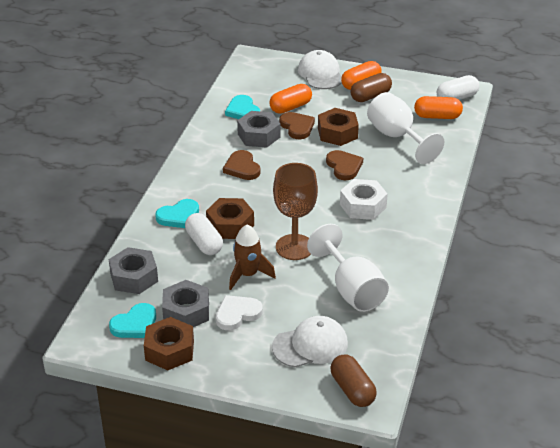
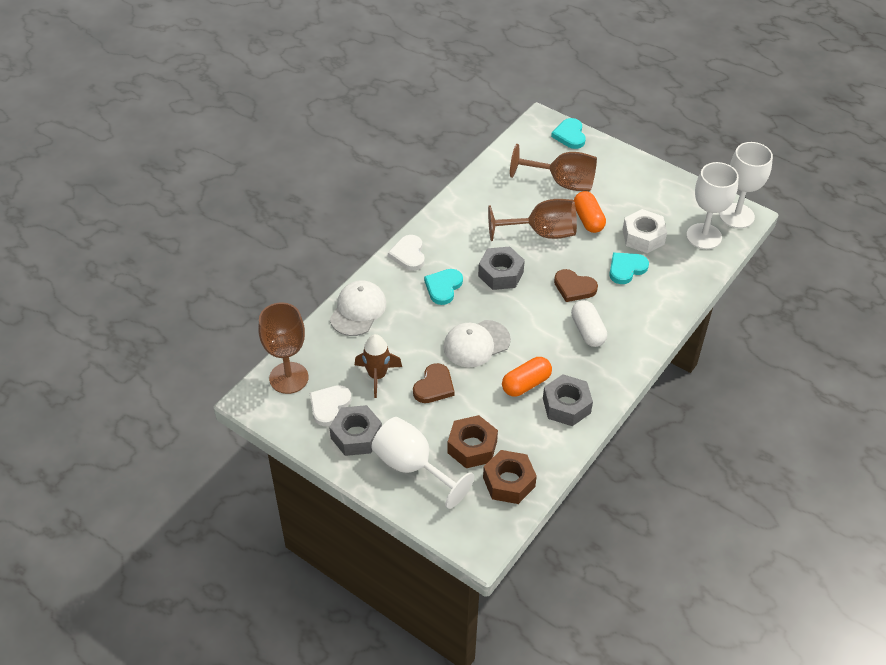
brown capsule: [331,354,377,407] [350,73,392,102] = 2 -> none = 0
brown goblet: [273,163,318,260] = 1 -> [258,302,308,394] [488,199,577,241] [510,144,597,191] = 3
brown heart: [223,150,261,180] [279,112,315,139] [326,150,363,180] = 3 -> [413,363,455,403] [554,269,598,302] = 2
brown nut: [144,317,194,370] [206,198,254,239] [318,108,359,146] = 3 -> [447,415,498,468] [483,450,537,504] = 2
orange capsule: [269,84,312,114] [341,61,382,90] [414,96,463,119] = 3 -> [502,357,552,397] [574,191,606,233] = 2
white capsule: [185,213,223,255] [437,75,480,100] = 2 -> [571,300,607,347] = 1
white goblet: [307,224,389,312] [367,92,444,164] = 2 -> [371,417,475,509] [686,162,739,249] [720,142,773,228] = 3
white heart: [216,295,263,330] = 1 -> [310,385,352,426] [388,235,425,271] = 2

